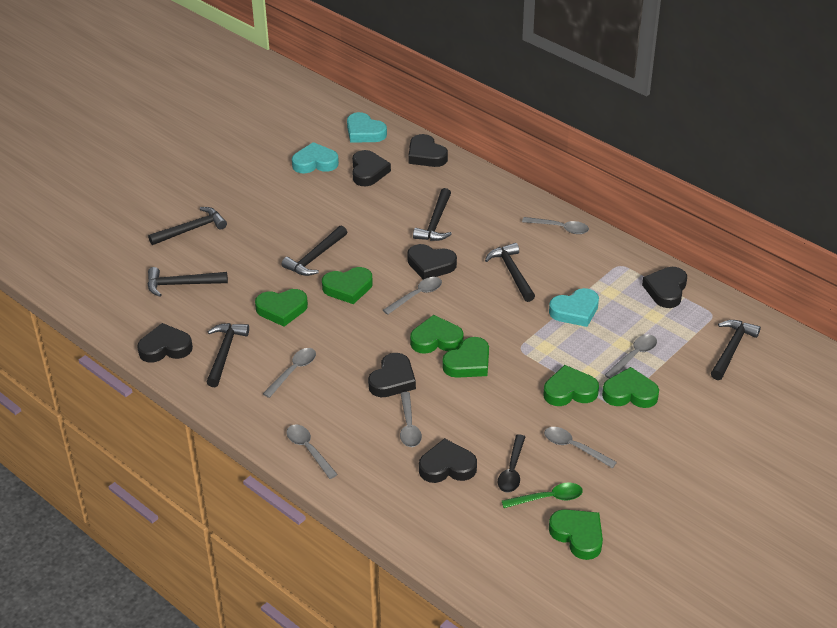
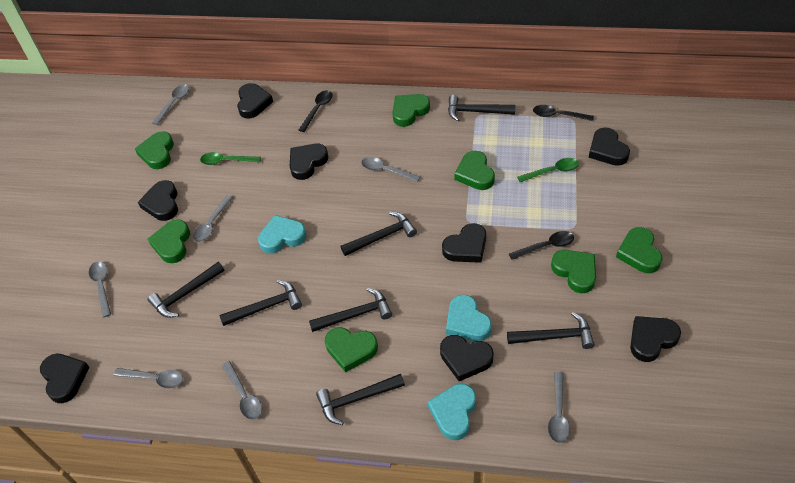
black heart: [137,323,193,362] [352,150,391,186] [368,353,416,397] [408,134,448,167] [408,244,457,280] [419,438,477,483] [642,267,687,308] = 7 -> [40,354,90,403] [138,180,178,221] [237,83,273,119] [290,144,328,180] [440,335,494,381] [442,223,486,263] [589,127,630,166] [630,316,681,362] = 8
black spoon: [498,434,525,492] = 1 -> [299,90,332,132] [509,231,574,260] [533,105,594,121] = 3
green spoon: [502,483,583,508] = 1 -> [200,152,261,165] [517,158,579,182] = 2

